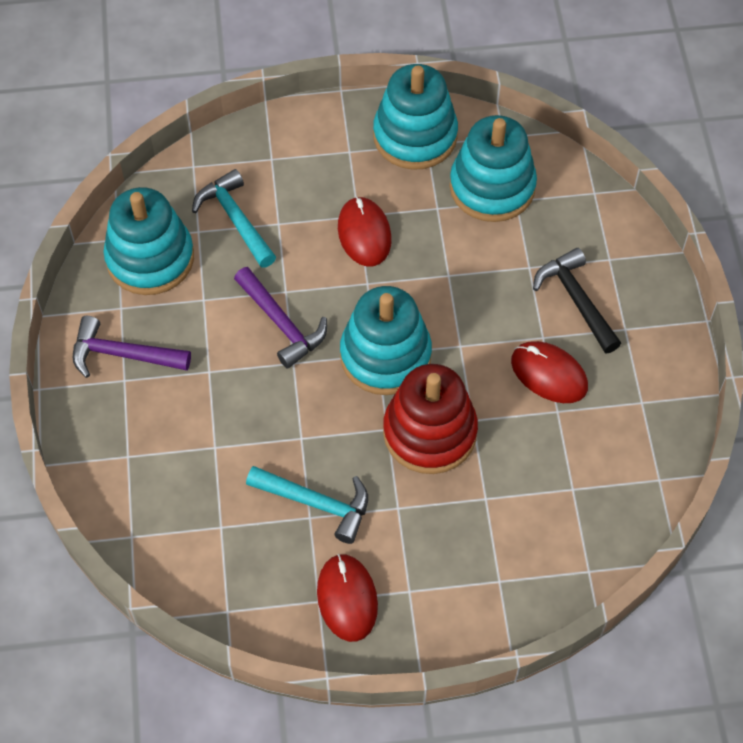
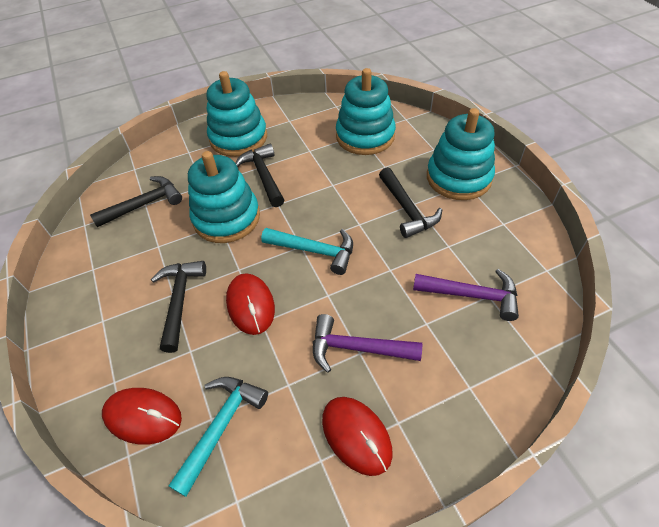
black hammer: [533,248,621,353] = 1 -> [90,176,182,227] [151,261,206,353] [235,144,284,207] [379,167,442,238] = 4
red stacking toy: [383,364,478,474] = 1 -> none = 0

